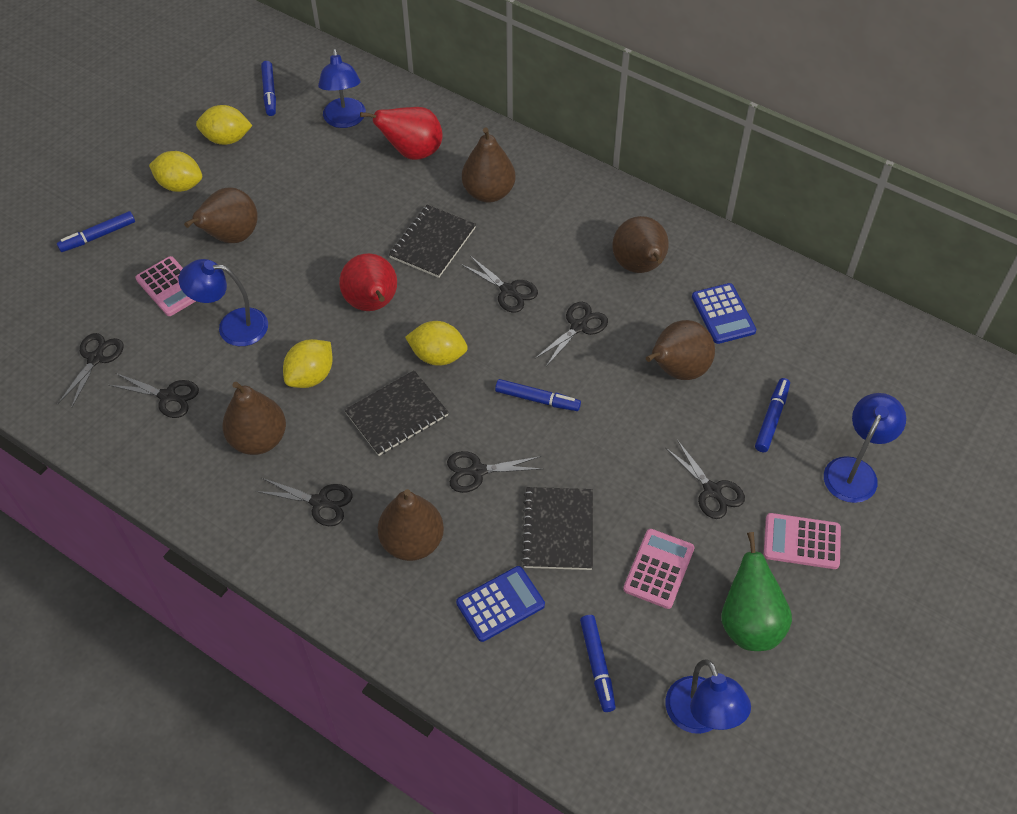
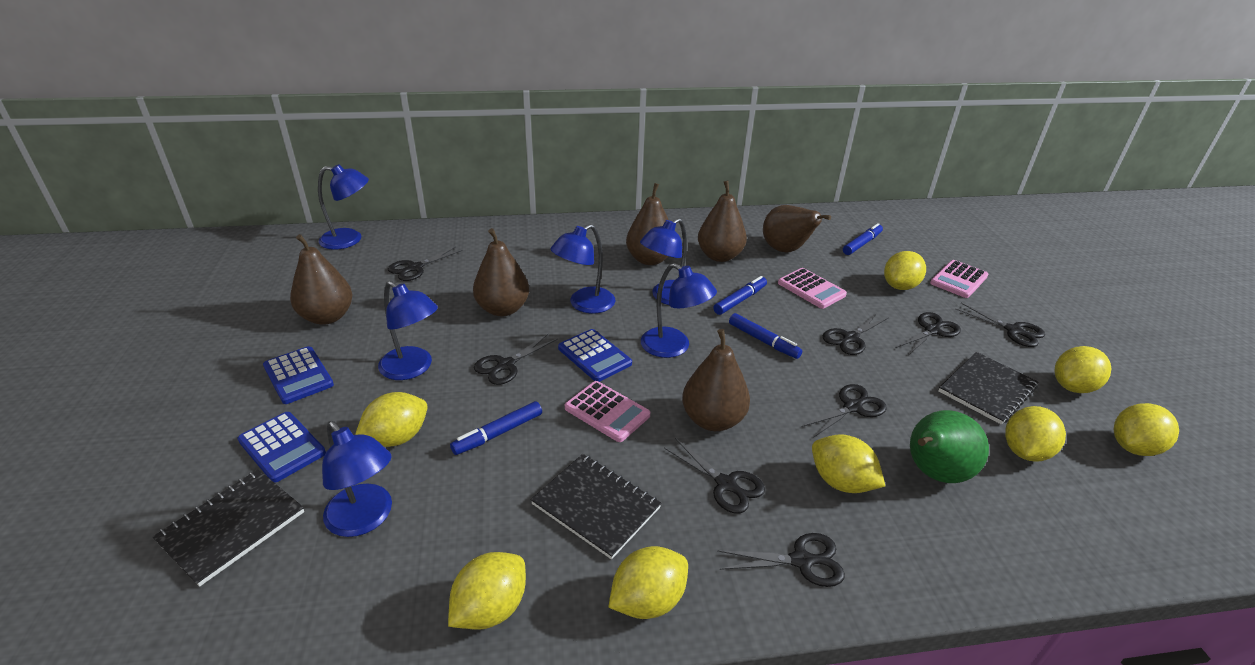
black scissors: [58,333,124,408] [109,373,199,418] [256,478,353,526] [447,451,542,493] [461,256,538,313] [536,302,608,366] [666,440,745,519] = 7 -> [388,247,463,281] [474,334,558,385] [664,438,765,514] [717,533,845,587] [801,384,887,438] [823,313,889,355] [896,312,961,355] [955,303,1045,347] = 8
blue calculator: [456,566,545,642] [692,283,757,344] = 2 -> [237,412,326,483] [263,346,334,404] [558,329,632,382] = 3
blue lamp: [178,259,268,346] [318,48,366,128] [665,660,751,734] [824,393,906,503] = 4 -> [318,164,369,250] [322,421,392,537] [378,281,438,380] [551,224,615,314] [640,218,687,305] [641,263,717,358] = 6
blue marker: [57,211,135,252] [261,61,276,116] [495,379,581,411] [580,615,616,712] [755,378,790,452] = 5 -> [450,401,542,455] [713,276,767,315] [729,313,802,359] [843,223,883,255] = 4
red pear: [339,253,397,311] [360,107,443,160] = 2 -> none = 0
yellow lemon: [149,151,202,192] [196,105,252,145] [283,339,333,388] [405,321,468,366] = 4 -> [355,392,428,447] [448,552,526,630] [609,546,688,619] [812,434,885,493] [884,251,926,290] [1005,406,1066,462] [1054,346,1112,393] [1114,403,1179,456] = 8

